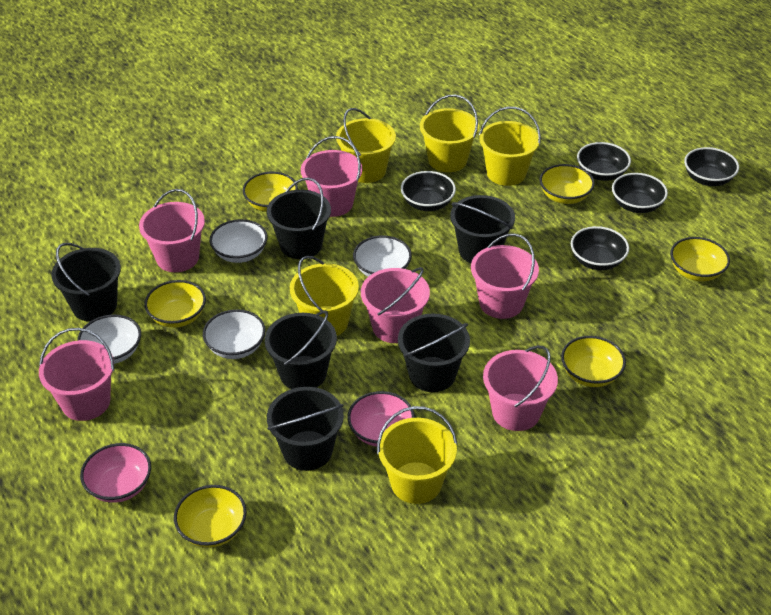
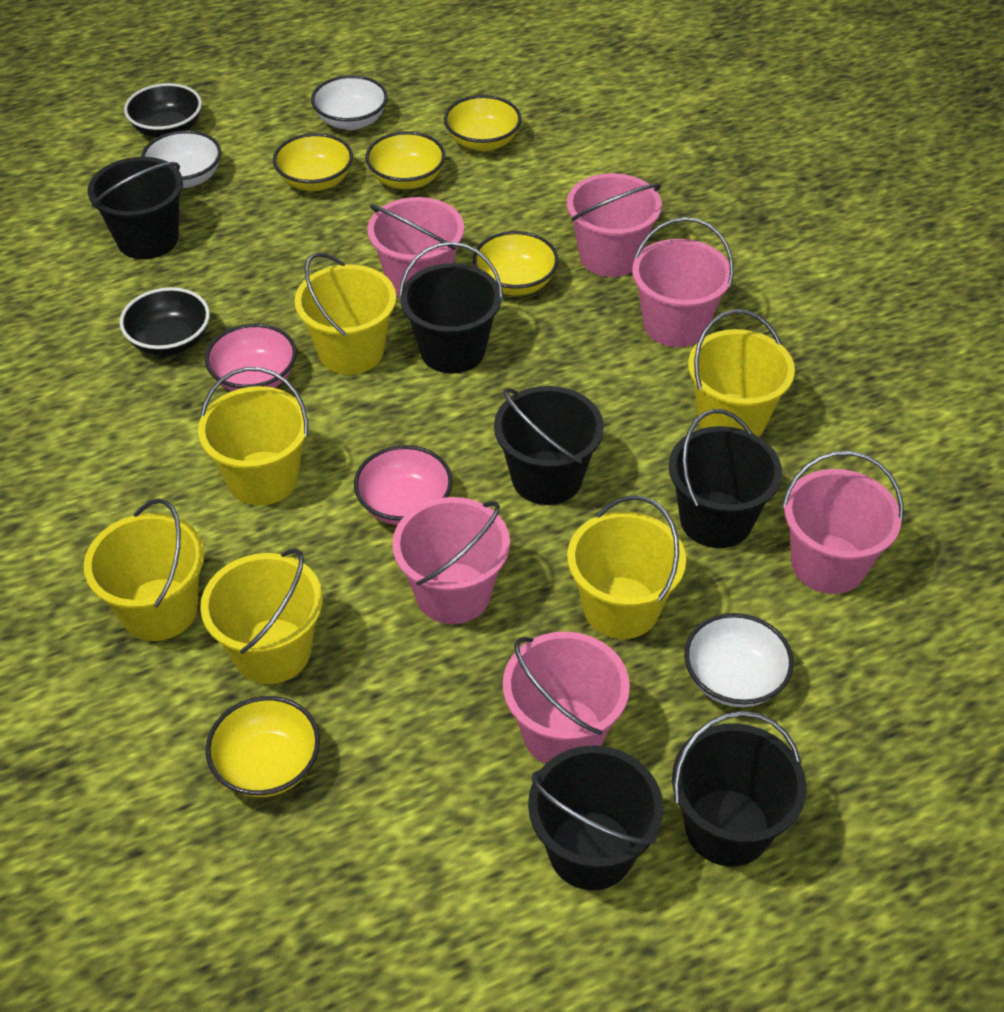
black bowl: [401,171,456,211] [571,226,629,270] [577,142,631,181] [612,173,668,213] [684,147,739,186] = 5 -> [120,287,210,356] [124,83,202,138] = 2
white bowl: [77,315,141,364] [203,309,266,359] [209,219,268,263] [353,235,412,277] = 4 -> [141,130,221,188] [311,75,388,130] [684,613,794,707] = 3
yellow bowl: [144,280,206,328] [174,485,247,548] [243,172,298,212] [540,164,595,204] [561,336,626,387] [670,237,730,281] = 6 -> [205,696,320,797] [273,133,353,191] [365,131,445,189] [444,95,522,151] [473,231,559,296] = 5
yellow bucket: [290,256,359,336] [336,108,396,183] [377,406,458,504] [420,94,479,172] [479,107,541,186] = 5 -> [84,498,204,641] [198,367,309,505] [200,548,323,684] [294,253,396,375] [567,495,686,639] [688,310,795,437] = 6

